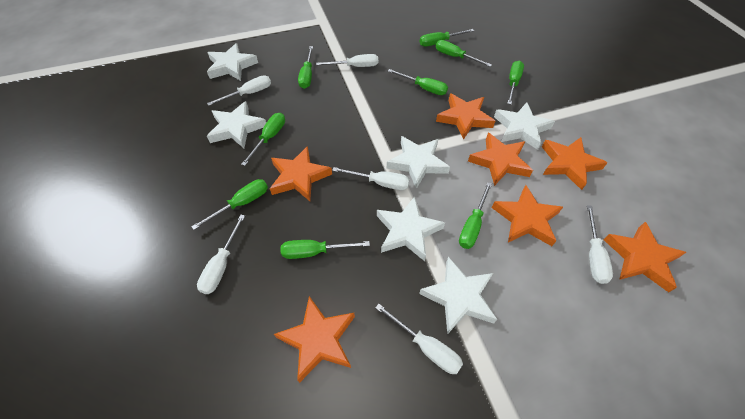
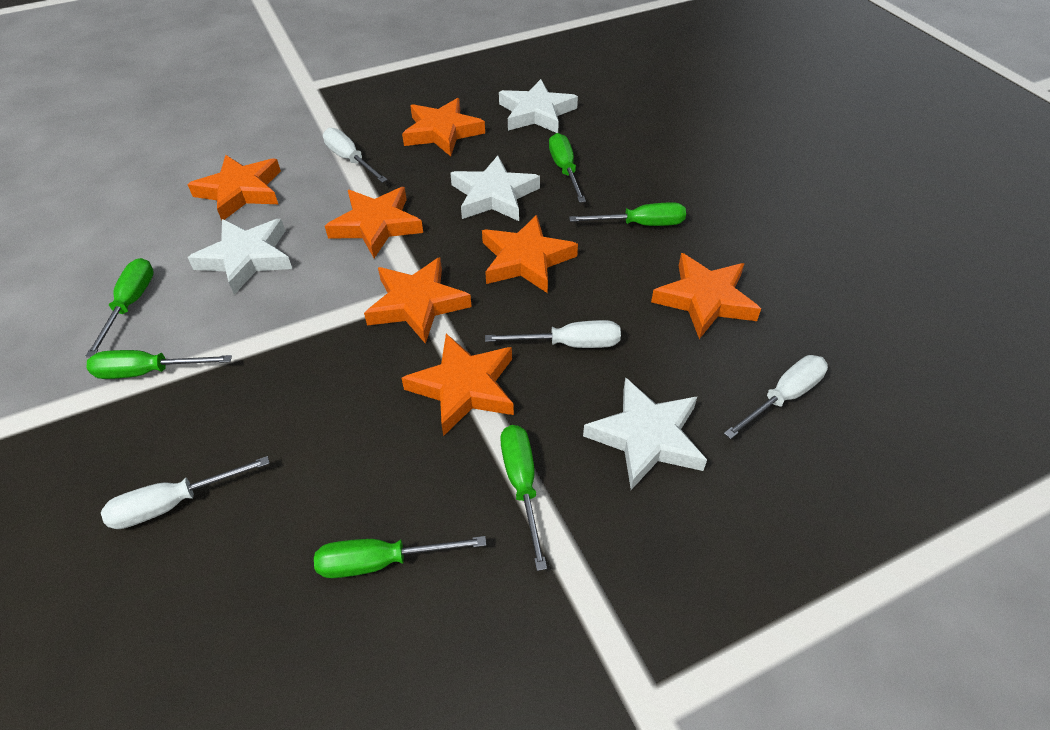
green screwdriver: [191,179,268,230] [241,113,285,166] [280,240,370,259] [298,46,313,89] [388,69,448,95] [420,29,474,47] [436,40,492,67] [459,182,492,249] [507,61,524,104] = 9 -> [85,258,154,357] [86,350,232,379] [314,536,486,578] [500,425,547,571] [549,133,586,203] [569,202,686,226] = 6
white screwdriver: [197,215,245,294] [207,75,271,106] [316,54,378,67] [332,167,410,190] [375,304,463,374] [587,205,613,284] = 6 -> [101,456,270,529] [323,128,387,183] [485,320,621,348] [724,355,828,439] = 4
white star: [207,43,258,81] [207,101,266,148] [377,196,445,261] [387,136,450,189] [419,257,497,334] [494,102,555,150] = 6 -> [188,219,292,295] [450,155,540,221] [499,79,578,133] [583,377,707,490] = 4

